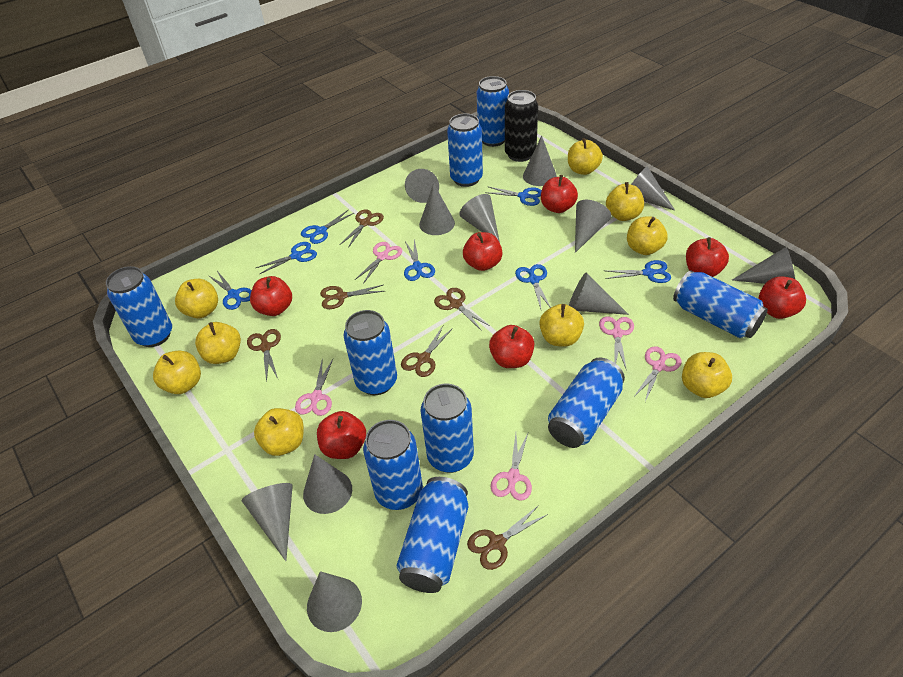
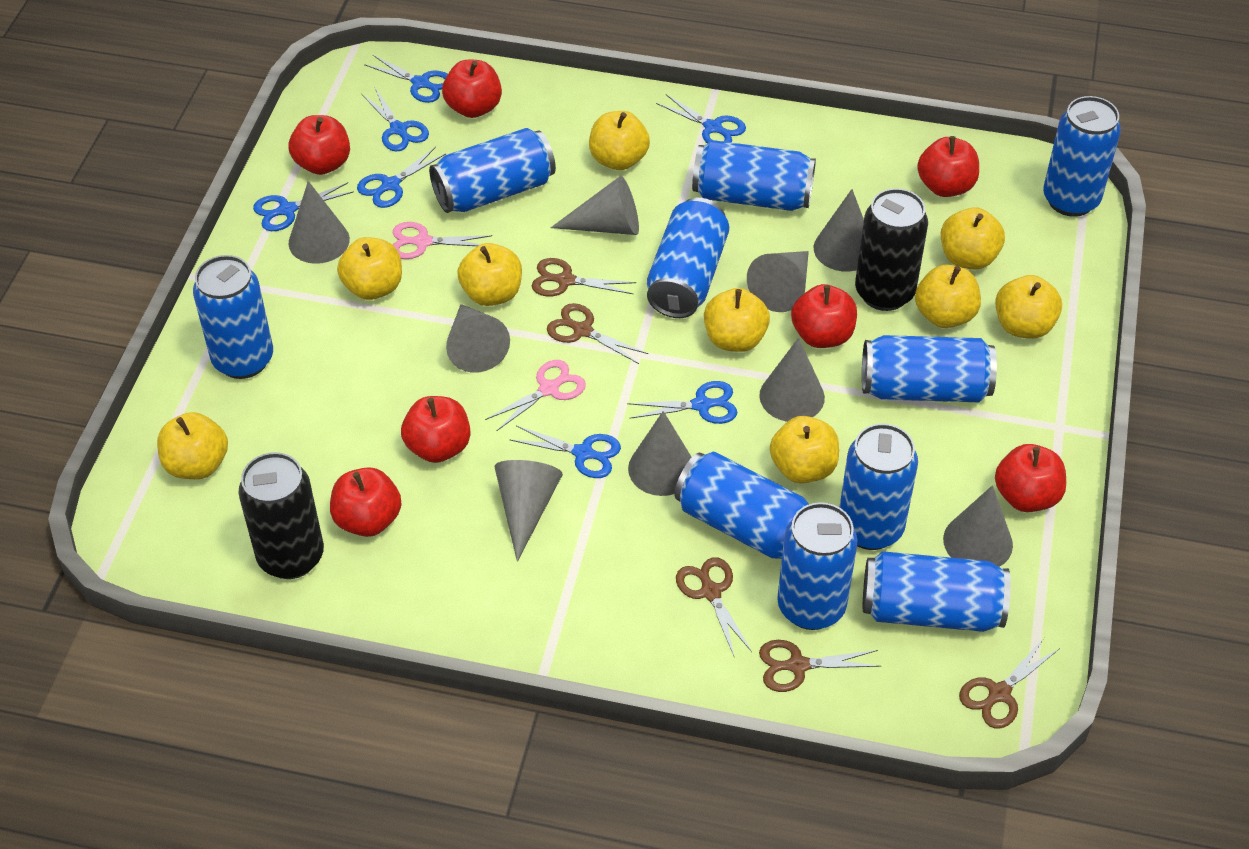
black can: [505,90,538,162] = 1 -> [238,452,324,579] [855,188,928,311] = 2
blue can: [106,266,172,347] [343,310,397,395] [363,420,423,510] [397,477,468,593] [420,384,474,473] [447,113,483,187] [477,76,509,147] [548,357,625,448] [673,270,768,338] = 9 -> [193,255,273,379] [429,128,556,213] [647,198,729,318] [675,452,809,559] [692,140,816,211] [777,502,857,630] [840,424,918,550] [862,335,997,402] [863,551,1011,632] [1043,96,1121,217] = 10
brown scissors: [247,329,281,382] [320,285,385,309] [340,209,384,248] [401,326,453,377] [434,288,490,331] [467,505,548,570] = 6 -> [532,258,636,296] [547,303,648,364] [676,557,752,656] [759,640,881,692] [959,638,1060,728] = 5
grey cone: [242,483,293,561] [303,454,352,514] [307,571,362,632] [405,169,439,203] [419,183,455,235] [459,194,500,243] [523,136,557,186] [569,273,629,315] [575,200,611,253] [631,166,675,211] [732,247,795,284] = 11 -> [289,181,350,264] [446,304,510,373] [494,460,563,562] [551,176,639,235] [628,411,692,496] [747,251,809,312] [759,338,825,422] [814,189,864,272] [943,485,1013,567] = 9
pink scissors: [295,359,333,416] [355,242,402,284] [491,431,532,501] [599,316,634,370] [633,346,682,402] = 5 -> [393,222,492,259] [485,360,586,431] = 2

